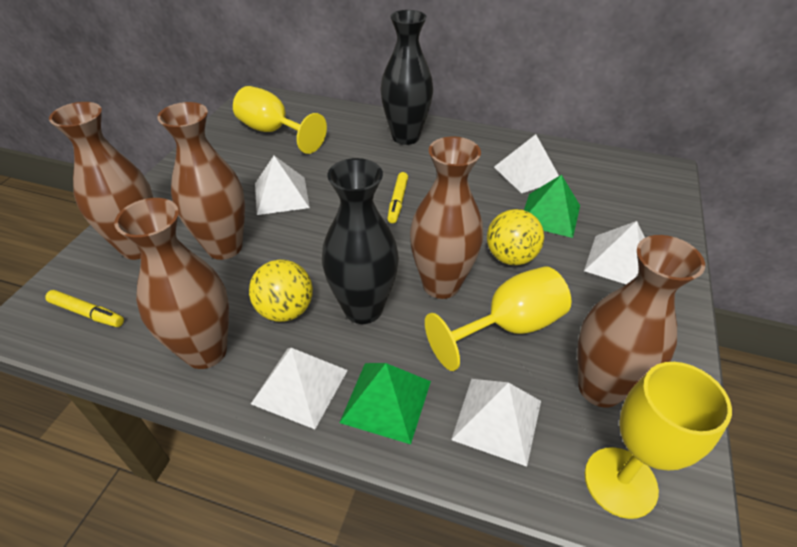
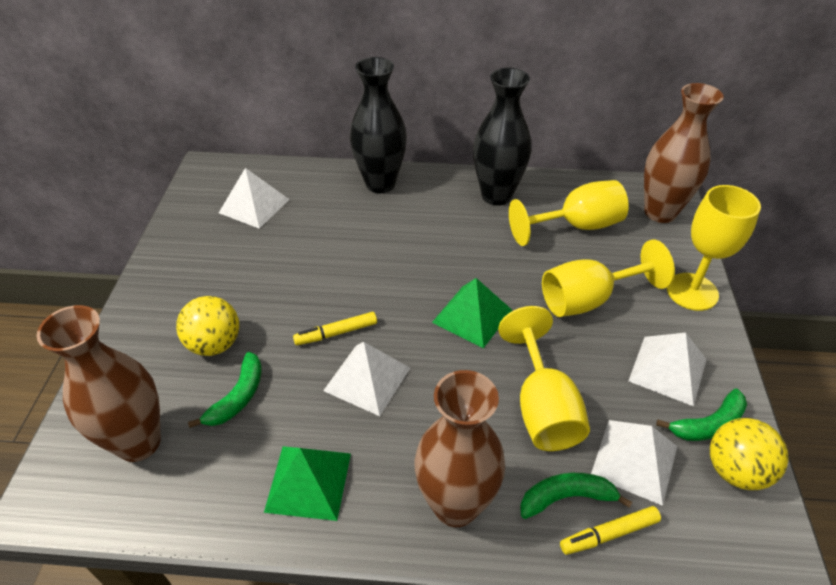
brown vase: [49,102,153,260] [114,198,229,369] [157,102,245,260] [410,136,483,299] [577,235,705,408] = 5 -> [37,305,161,462] [414,370,505,527] [644,83,724,223] = 3
green banana: none = 0 -> [188,352,262,428] [520,473,632,519] [656,389,747,441] = 3
white pyramid: [251,348,348,429] [255,156,310,215] [451,379,541,467] [494,134,559,193] [584,221,645,284] = 5 -> [219,168,289,229] [323,342,410,416] [591,420,677,506] [629,333,707,406] = 4
yellow goblet: [233,86,327,154] [425,266,572,371] [585,362,732,519] = 3 -> [498,306,590,451] [509,180,629,246] [542,239,675,317] [667,185,761,311] = 4

